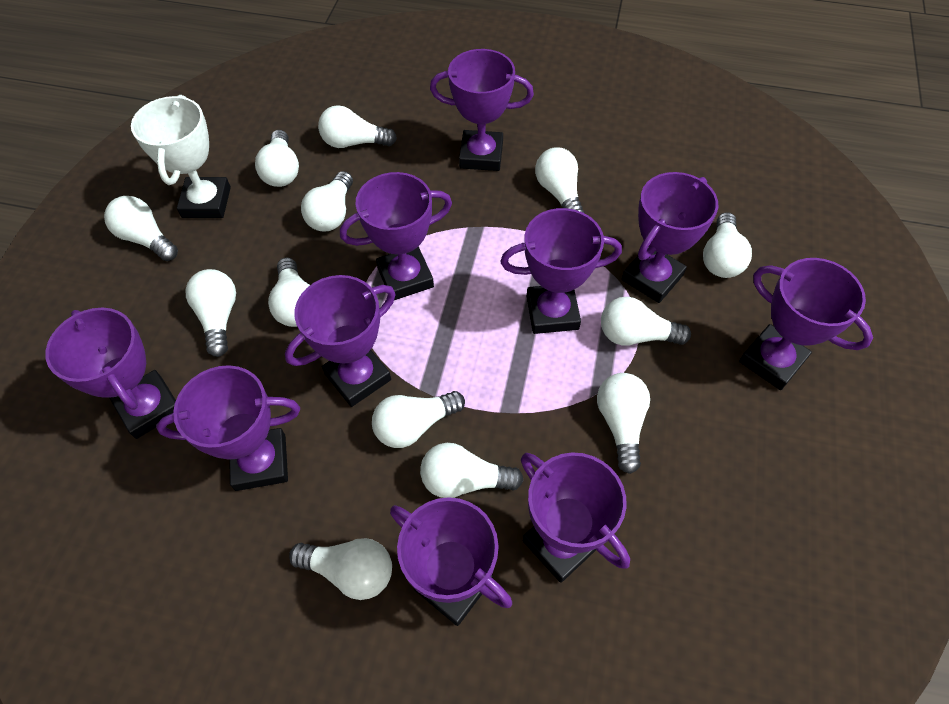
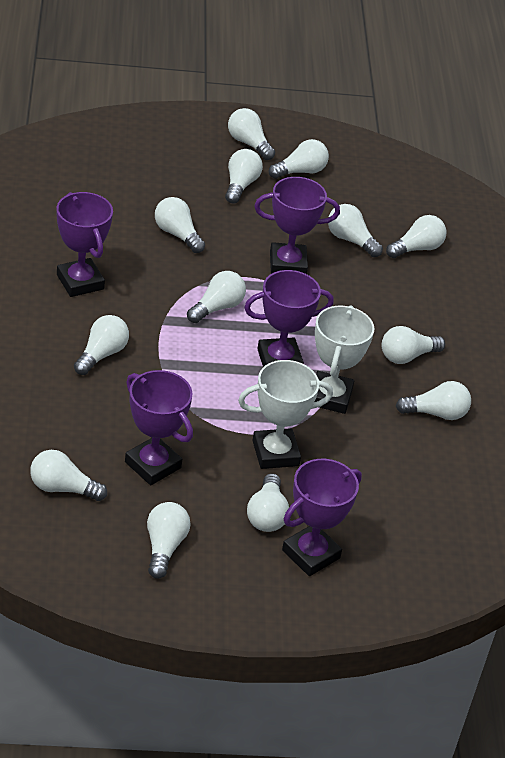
purple trophy: [45,308,176,439] [156,365,300,491] [285,275,395,407] [340,172,452,300] [390,497,512,626] [430,49,534,171] [500,208,622,334] [521,452,630,583] [622,172,718,303] [739,258,873,390] = 10 -> [57,192,113,297] [125,370,193,485] [244,270,334,367] [254,177,340,274] [282,459,362,576] = 5
white trophy: [131,95,231,218] = 1 -> [238,360,333,469] [315,305,374,414] = 2

